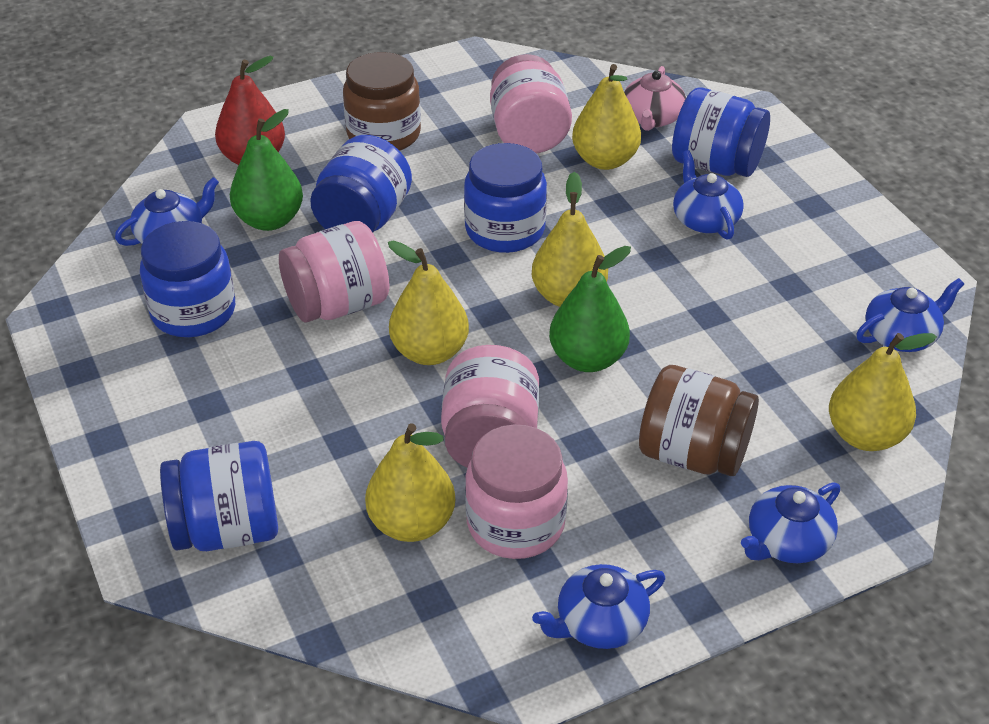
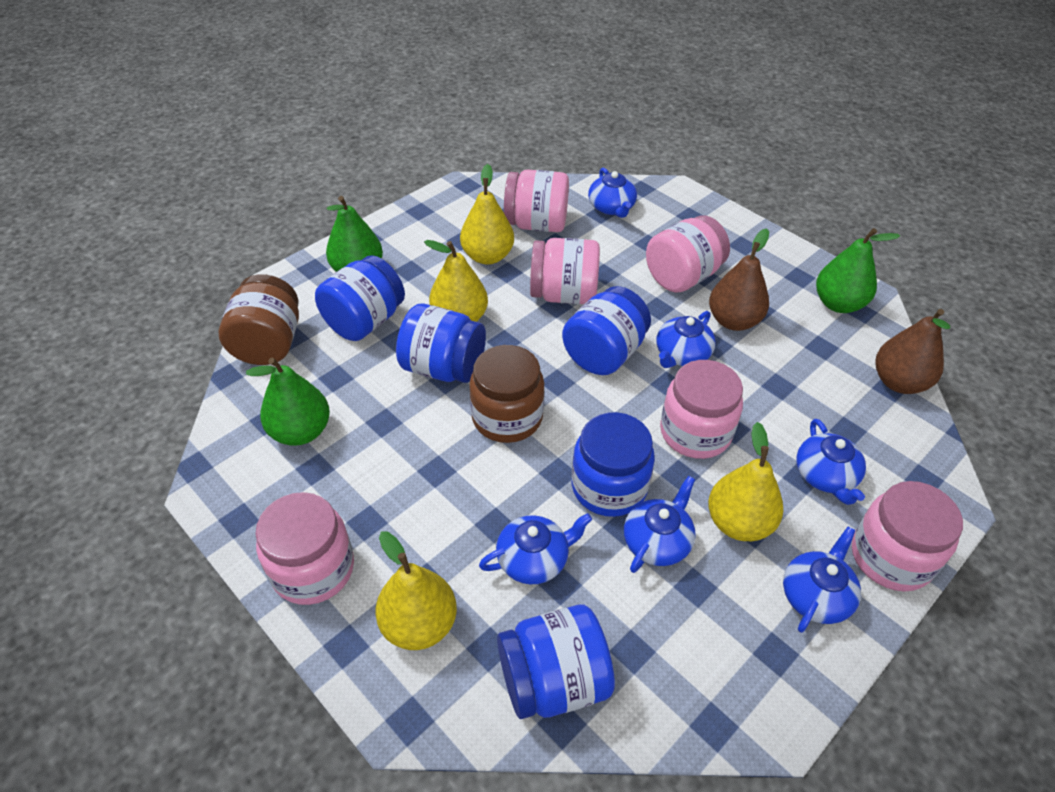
blue teapot: [115,177,219,246] [532,564,665,649] [673,150,744,240] [741,483,840,563] [857,278,964,352] = 5 -> [479,513,592,584] [588,167,637,218] [624,476,696,573] [657,311,716,368] [783,527,861,633] [796,419,866,505] = 6
brown pear: none = 0 -> [709,229,769,331] [876,309,950,394] = 2
green pear: [230,109,303,231] [549,246,631,372] = 2 -> [246,358,330,446] [326,196,383,272] [816,228,900,313] = 3
pink jar: [279,221,390,323] [441,345,539,468] [465,424,568,559] [490,54,572,153] = 4 -> [255,492,354,605] [504,169,569,232] [530,238,600,304] [646,215,730,293] [660,360,743,459] [852,481,963,592] = 6
pink teapot: [624,66,686,131] = 1 -> none = 0
red pear: [215,56,285,165] = 1 -> none = 0
yellow pear: [365,423,455,542] [388,241,469,365] [532,172,608,307] [572,64,641,170] [829,333,937,451] = 5 -> [375,531,457,650] [424,240,488,322] [460,164,514,265] [708,422,783,541] = 4

